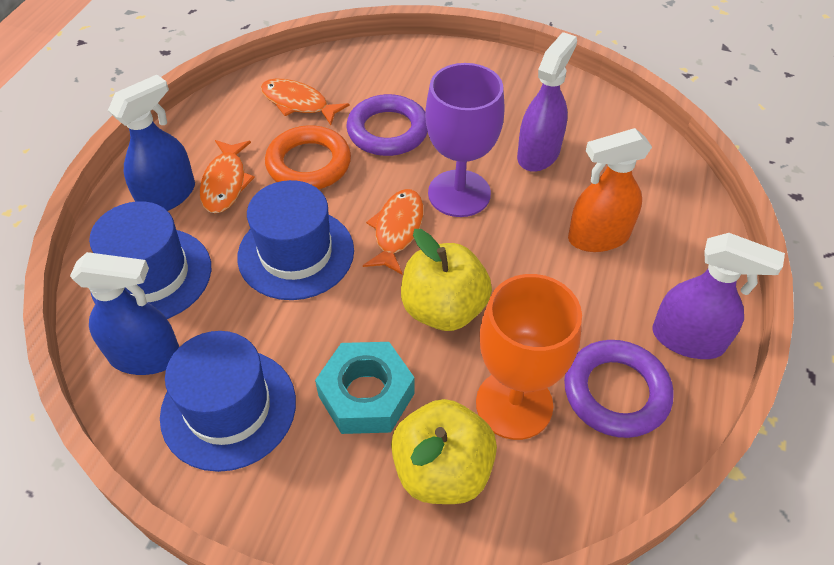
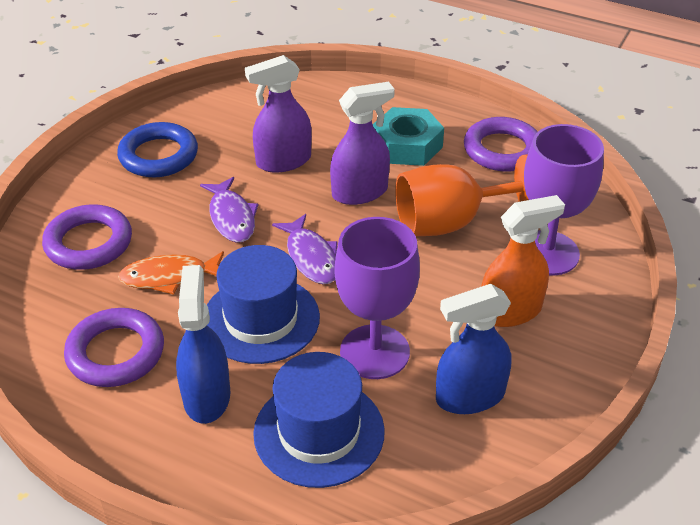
blue hat: [89,201,211,319] [160,331,296,472] [237,180,354,300] = 3 -> [207,245,320,364] [253,352,385,488] = 2
blue ring: none = 0 -> [117,122,198,177] = 1
orange fish: [200,140,255,214] [260,79,350,125] [363,189,424,274] = 3 -> [118,251,224,295] = 1
orange ring: [265,125,351,189] = 1 -> none = 0
purple fish: none = 0 -> [200,177,258,243] [272,214,338,284] = 2
purple goblet: [425,63,505,217] = 1 -> [335,217,420,379] [524,124,604,276] = 2
purple ring: [346,94,428,156] [564,340,674,438] = 2 -> [42,204,132,270] [64,308,164,387] [464,117,538,172] = 3
yellow apple: [391,399,497,504] [401,229,492,331] = 2 -> none = 0

